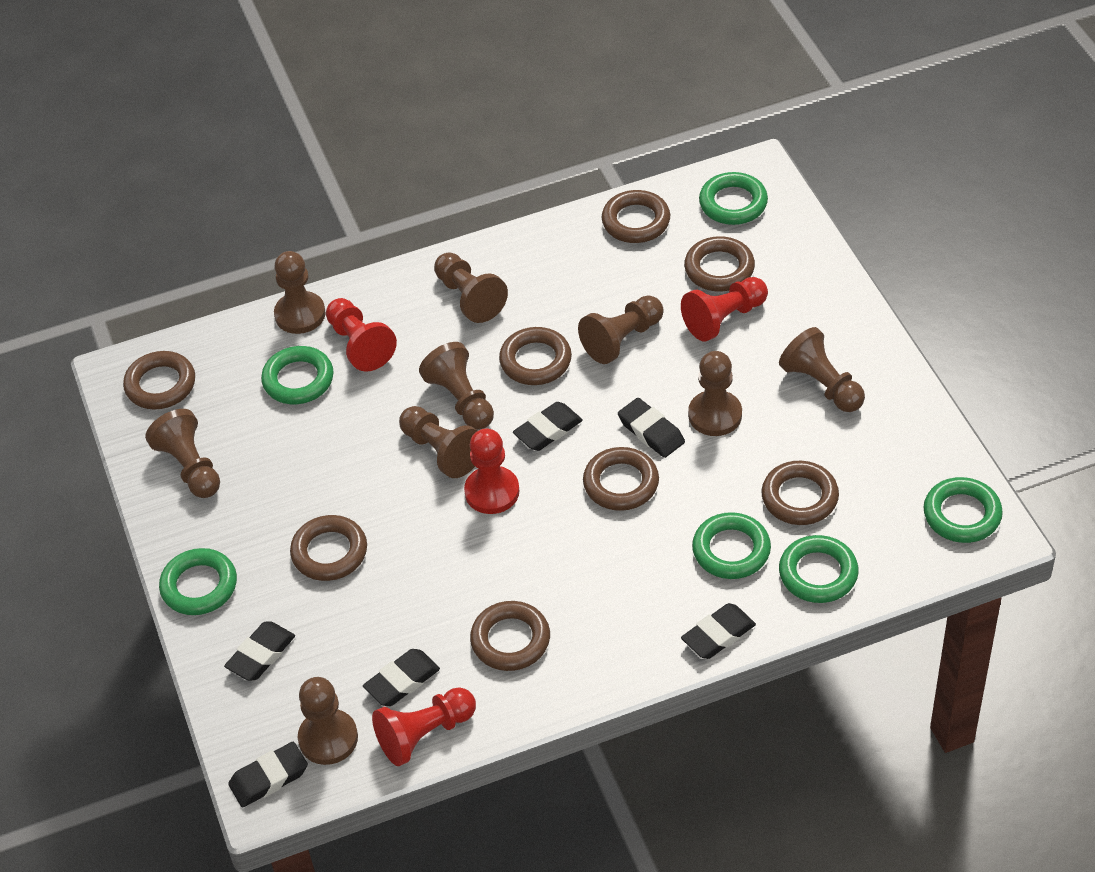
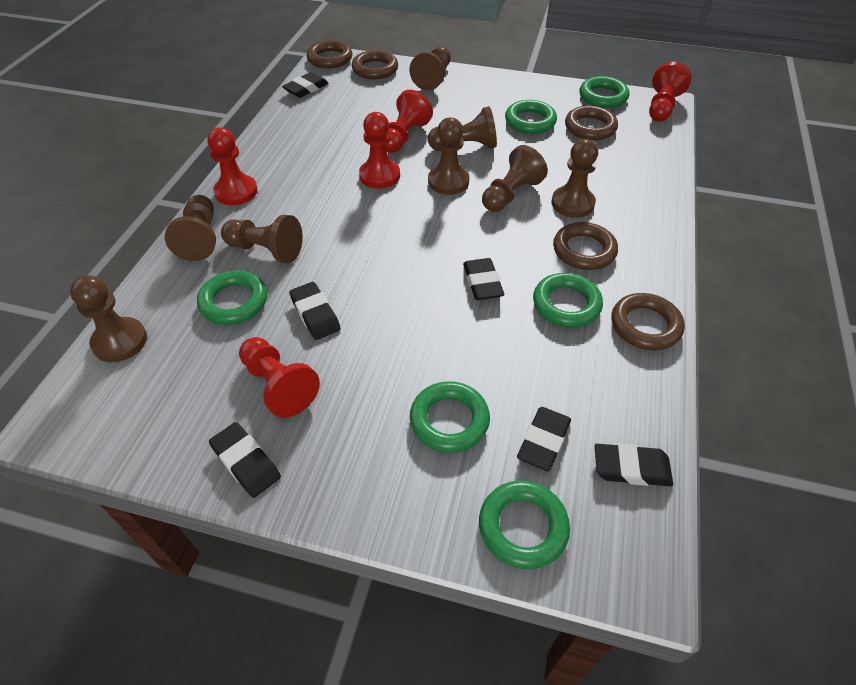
brown pawn: [145,409,220,498] [274,251,326,334] [298,677,358,765] [399,406,478,478] [419,342,494,430] [434,252,508,323] [578,295,664,364] [688,351,742,436] [779,327,865,412] = 9 -> [70,275,147,362] [165,195,216,261] [221,215,303,263] [409,47,451,90] [428,106,497,151] [428,117,469,195] [482,145,548,212] [551,139,598,218] = 8
brown ring: [123,351,195,409] [290,515,367,581] [470,601,550,671] [499,327,572,385] [583,447,659,511] [602,190,670,243] [684,236,755,291] [761,461,839,525] = 8 -> [307,40,352,68] [352,50,398,79] [553,222,618,270] [565,106,618,140] [611,293,685,350] = 5
red pawn: [326,298,397,372] [372,687,476,766] [464,428,519,514] [681,277,768,341] = 4 -> [207,127,258,205] [239,337,320,418] [359,112,400,189] [385,90,433,153] [649,62,691,121] = 5

